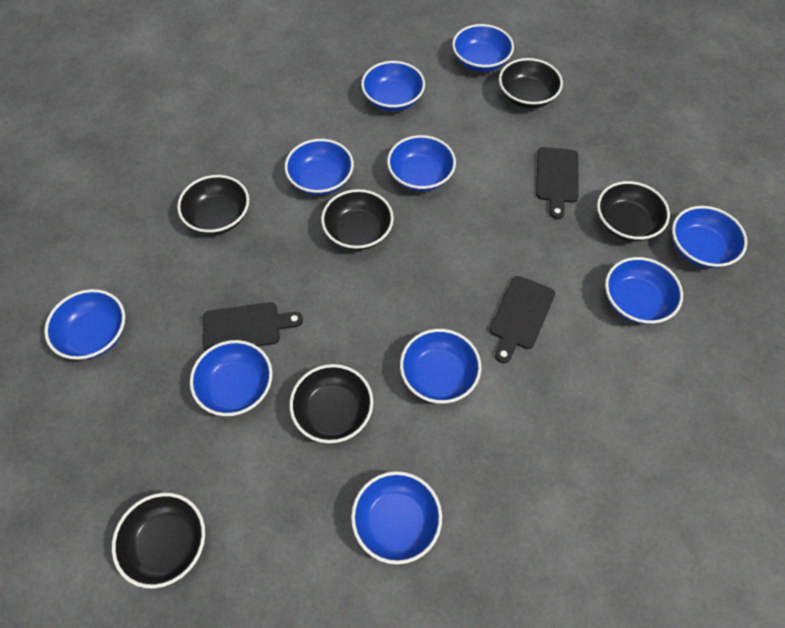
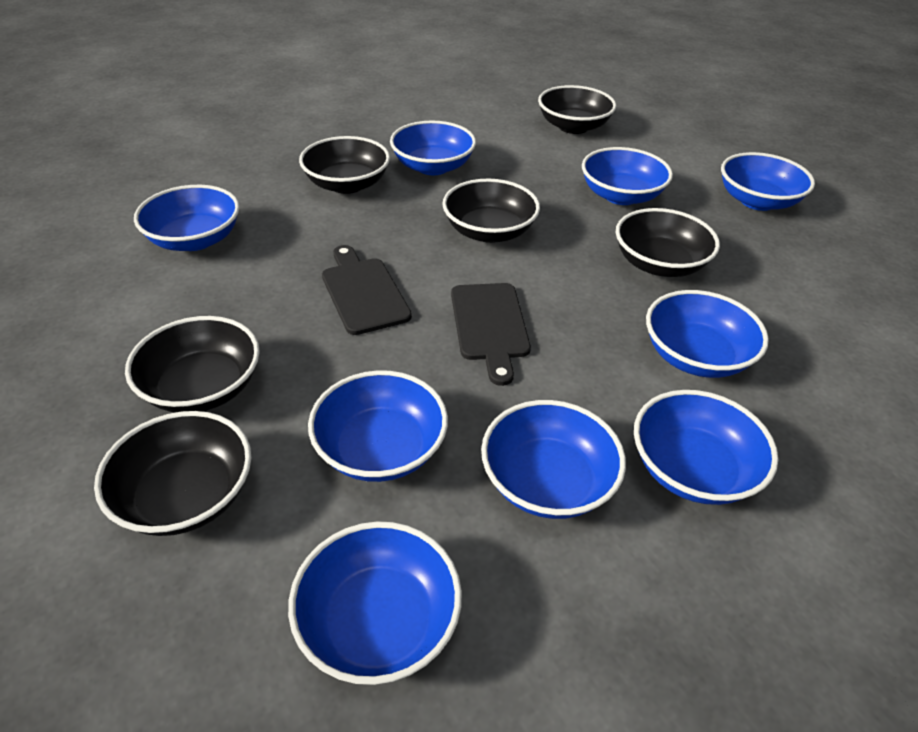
black cutting board: [203,302,303,351] [490,276,555,363] [536,147,579,219] = 3 -> [322,245,412,335] [451,283,531,386] = 2
blue bowl: [44,289,125,360] [190,340,273,416] [285,139,354,195] [351,471,442,564] [361,61,425,111] [387,135,456,192] [400,329,481,404] [452,24,514,72] [605,257,683,324] [672,206,747,268] = 10 -> [134,185,240,251] [288,521,462,685] [308,370,448,482] [390,121,476,175] [481,400,626,519] [582,147,673,205] [634,390,778,505] [646,290,769,378] [721,152,815,211] = 9

